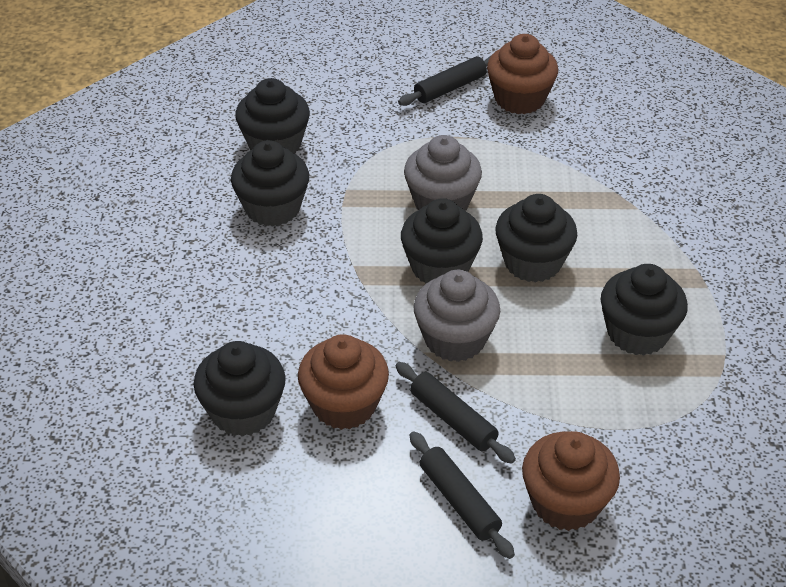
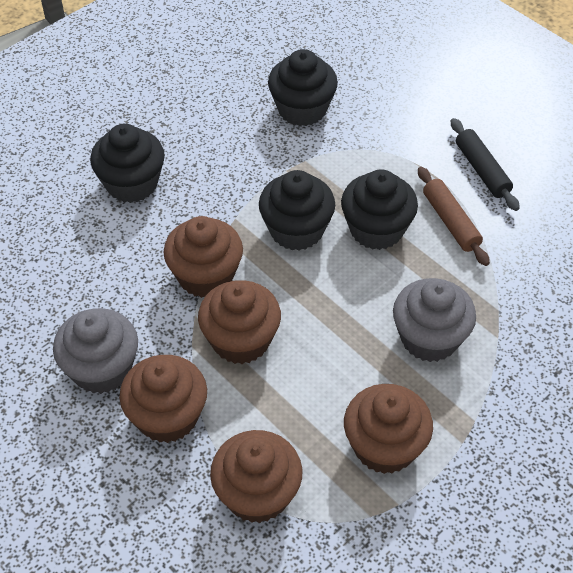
black cupcake: [194,341,286,437] [231,140,309,227] [235,78,310,154] [401,198,483,284] [495,194,577,283] [601,264,688,356] = 6 -> [90,124,165,203] [259,170,335,251] [268,49,338,126] [341,169,418,250] = 4
black rolling pin: [396,362,516,464] [398,56,491,106] [410,431,515,559] = 3 -> [451,118,520,211] = 1
brown cupcake: [298,334,389,430] [487,34,558,114] [522,431,620,531] = 3 -> [119,355,207,443] [163,216,243,298] [198,280,281,364] [210,430,302,523] [344,384,433,474] = 5
brown rolling pin: none = 0 -> [418,167,490,266] = 1

